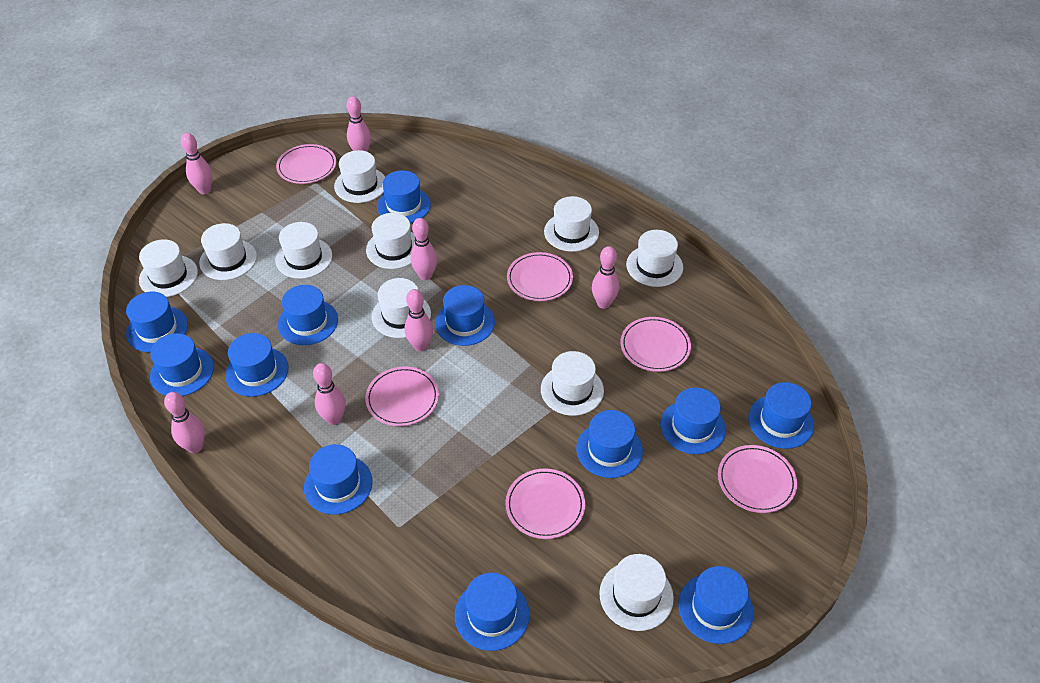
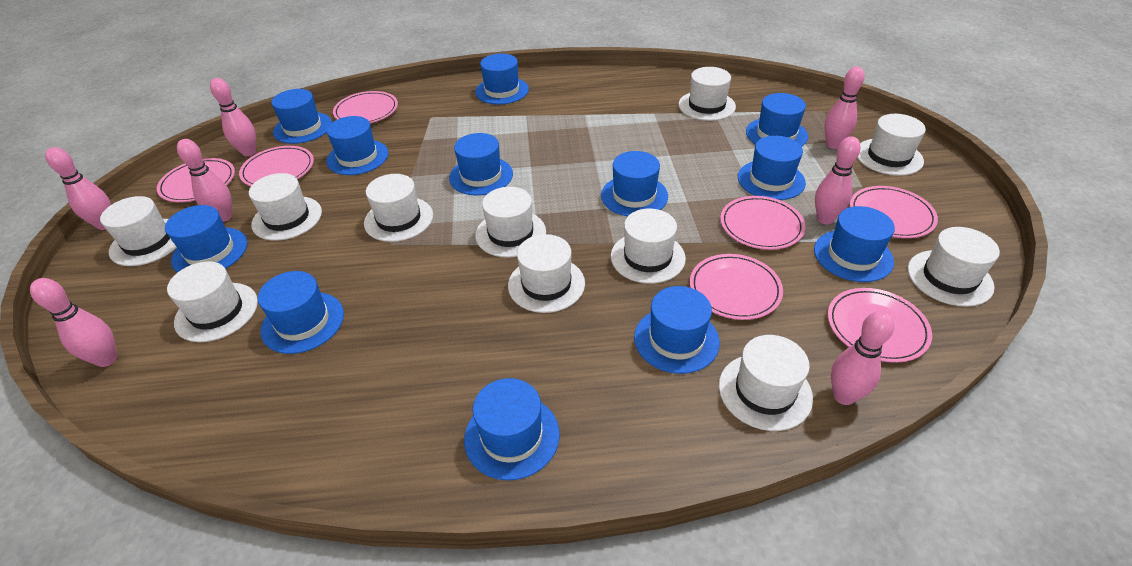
pink plate: [276,144,336,184] [365,366,439,426] [505,468,585,539] [507,252,573,301] [621,317,691,372] [718,445,797,513] = 6 -> [157,158,235,202] [239,146,314,186] [333,91,398,123] [690,254,783,320] [720,196,805,250] [828,288,932,363] [850,186,938,238] = 7
white hat: [139,239,198,297] [199,223,257,280] [275,222,332,279] [334,150,385,203] [366,213,415,269] [372,278,431,338] [541,351,604,416] [544,196,599,252] [599,554,674,631] [626,230,683,287] = 10 -> [100,196,177,266] [167,261,258,342] [249,173,322,241] [364,174,433,242] [475,187,546,258] [508,234,585,313] [611,209,686,284] [678,67,736,121] [719,335,813,431] [857,114,926,176] [908,227,1000,307] = 11

